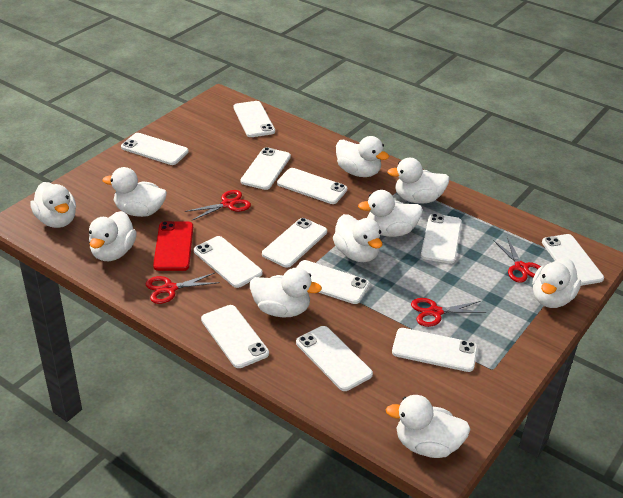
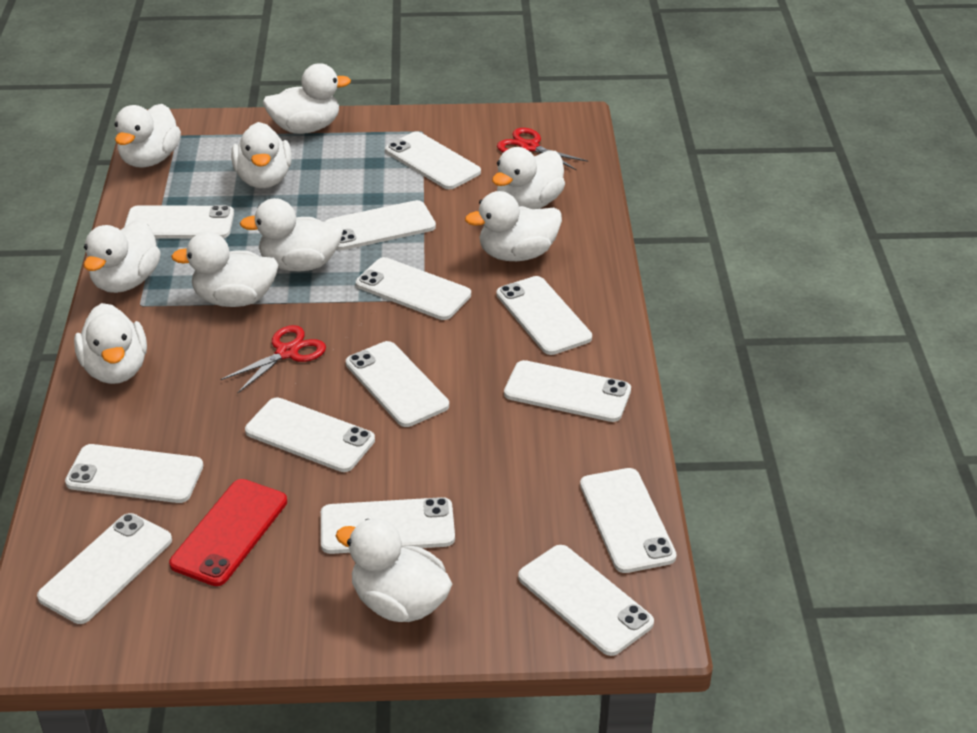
red scissors: [146,273,220,304] [185,190,251,221] [411,298,486,327] [493,237,541,283] = 4 -> [220,325,326,393] [497,128,588,170] = 2
white phone: [121,133,189,165] [194,236,263,288] [201,305,269,368] [234,101,275,137] [240,147,291,190] [262,218,327,268] [277,168,347,204] [296,326,373,391] [297,260,370,304] [392,328,478,372] [421,213,462,264] [542,234,604,286] = 12 -> [37,513,172,624] [65,444,203,503] [124,205,234,239] [245,397,375,472] [321,497,455,554] [325,200,436,250] [346,341,449,427] [356,257,471,320] [385,131,481,189] [496,276,592,355] [504,360,631,422] [518,545,654,656] [580,468,677,573] = 13

